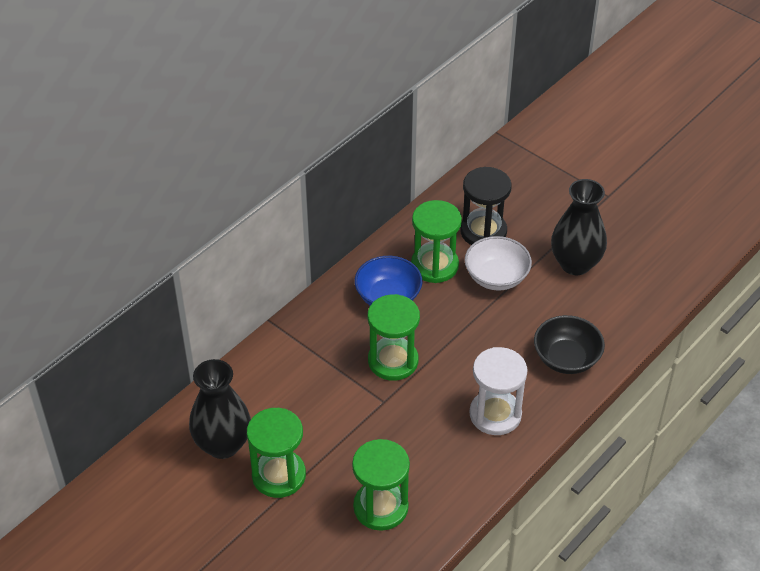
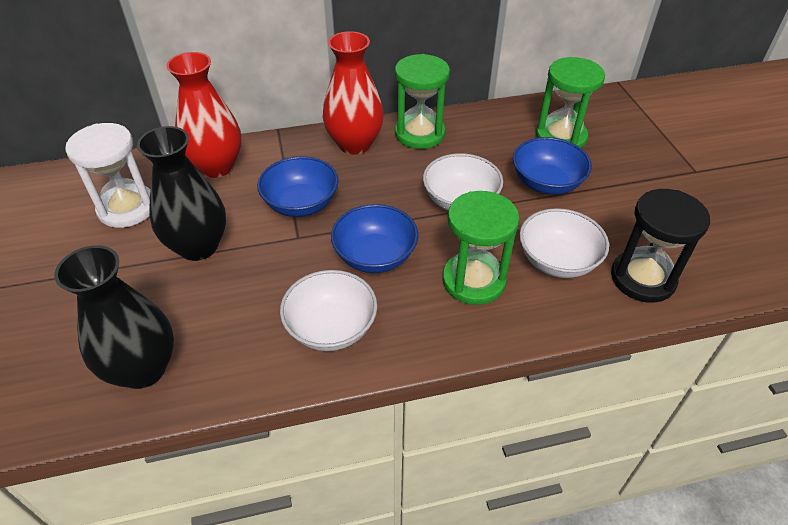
black bowl: [534,315,605,374] = 1 -> none = 0
blue bowl: [355,256,422,305] = 1 -> [257,156,339,217] [331,204,419,273] [513,137,592,195] = 3
green hourglass: [247,408,306,498] [352,439,410,531] [368,294,420,381] [411,200,462,283] = 4 -> [395,54,450,149] [443,191,519,305] [536,57,605,148] = 3
red vase: none = 0 -> [166,52,241,178] [323,31,384,154] = 2
white bowl: [465,236,532,291] = 1 -> [280,270,377,351] [423,153,503,211] [520,208,609,278] = 3

